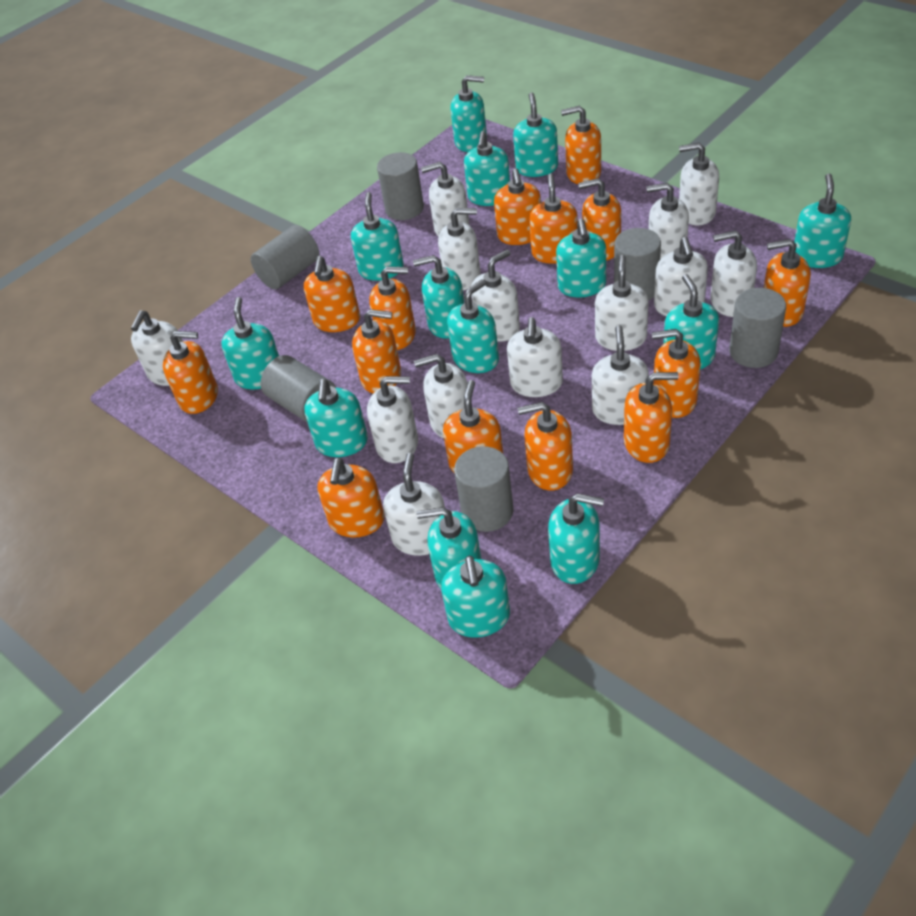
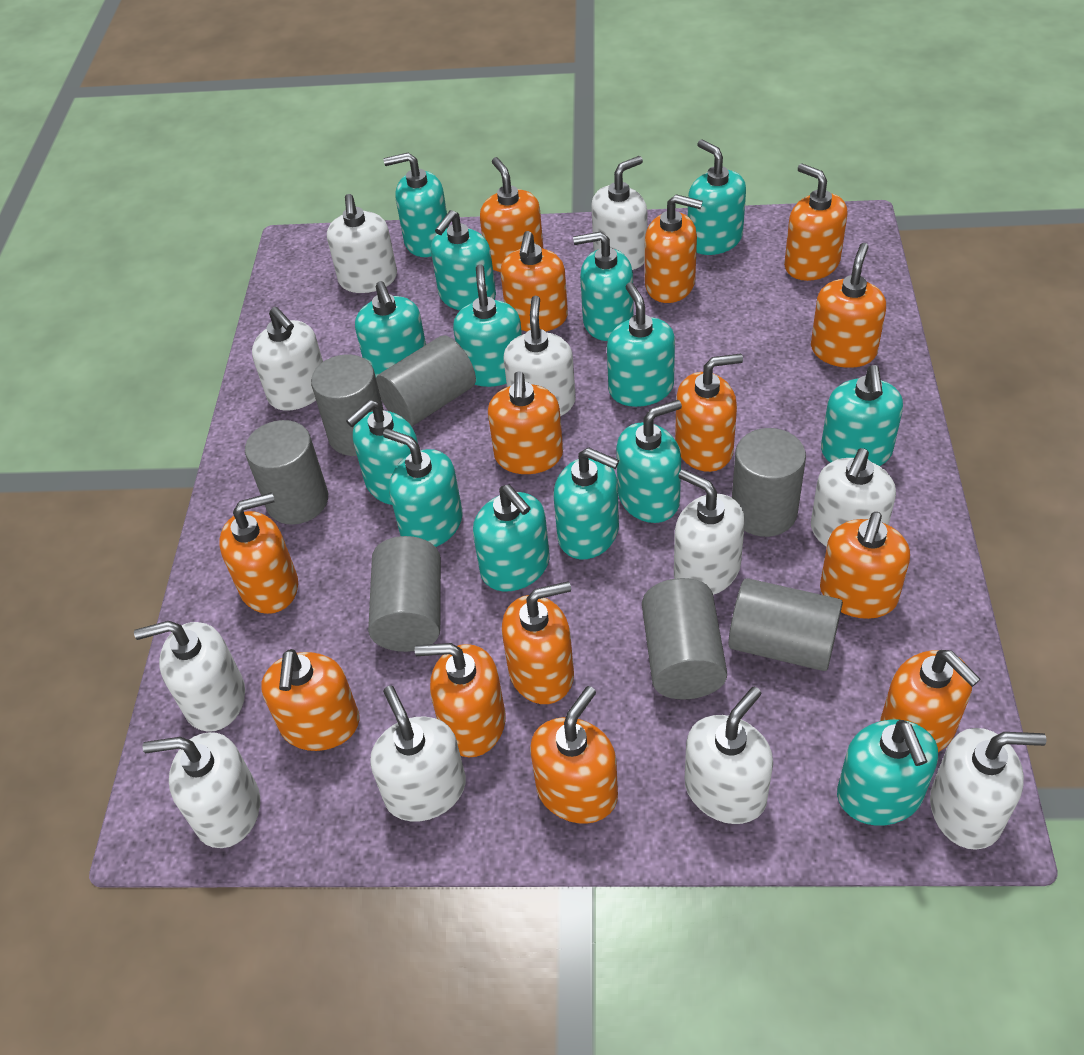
grey cylinder: [251,225,319,289] [260,355,336,423] [377,152,424,220] [454,446,514,532] [614,228,661,301] [729,288,786,368] = 6 -> [245,420,328,525] [311,354,384,456] [368,536,441,652] [376,335,476,426] [642,578,727,699] [728,578,843,671] [732,428,806,537] = 7
white soap dispenser: [131,310,183,386] [367,376,418,463] [383,453,445,556] [414,354,467,438] [421,162,470,237] [438,208,480,290] [471,250,520,341] [507,317,563,397] [592,325,649,425] [595,255,648,351] [646,183,689,259] [654,237,708,316] [679,143,719,226] [710,230,757,317] = 14 -> [134,621,245,732] [143,732,260,848] [252,307,323,411] [327,194,397,293] [370,686,466,822] [503,296,576,416] [591,156,648,270] [674,469,745,595] [685,687,773,824] [811,448,896,547] [930,728,1047,850] = 11

